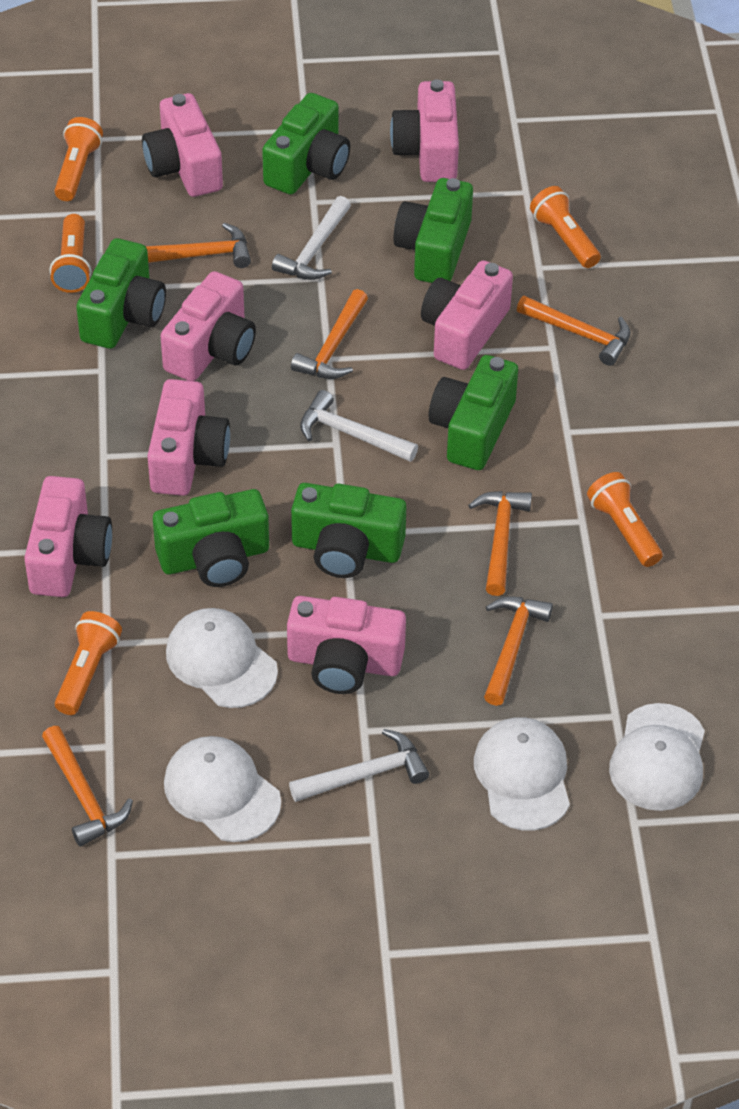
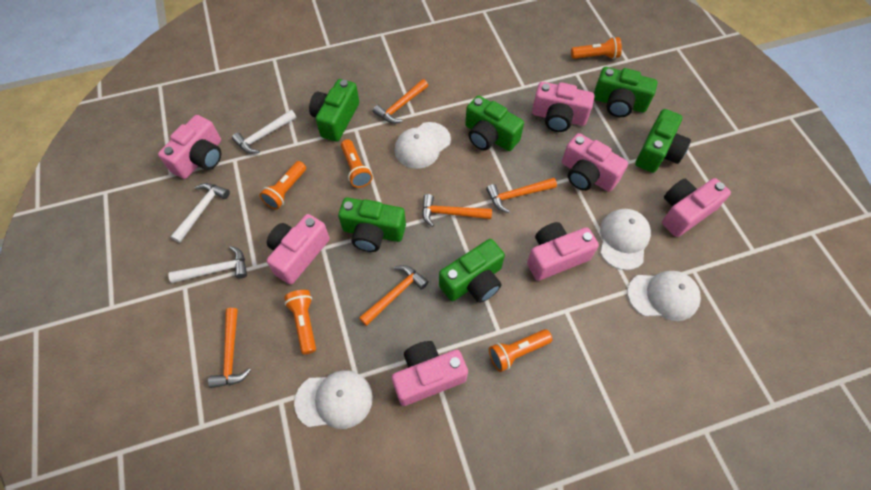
orange hammer: [42,726,133,846] [146,223,251,268] [291,289,368,379] [468,491,532,596] [484,596,553,706] [517,296,631,366] = 6 -> [208,308,251,388] [359,265,429,326] [373,79,428,123] [422,194,492,227] [486,178,557,213] = 5

